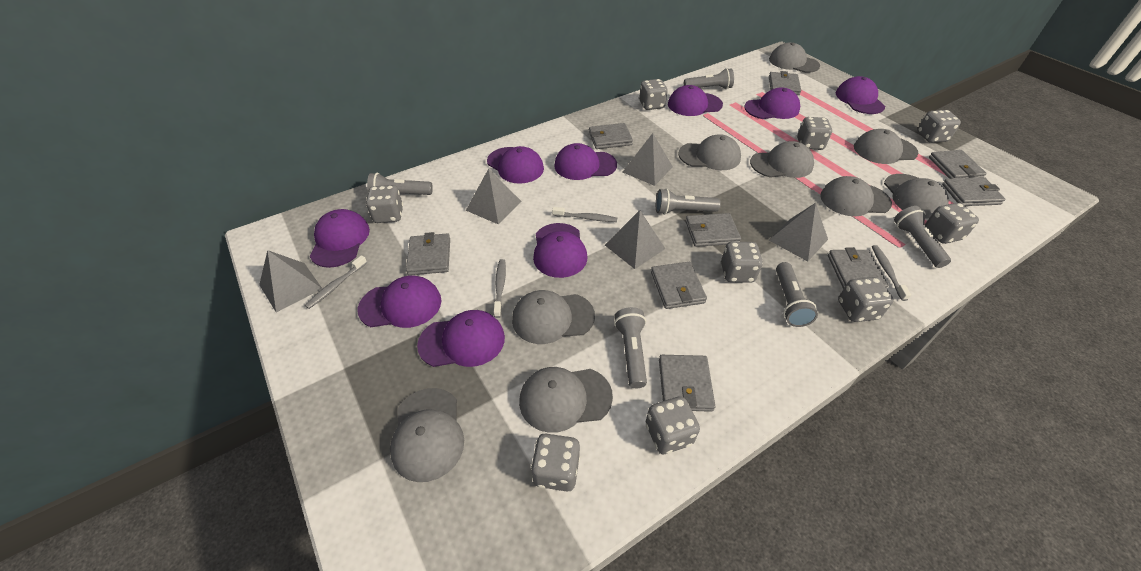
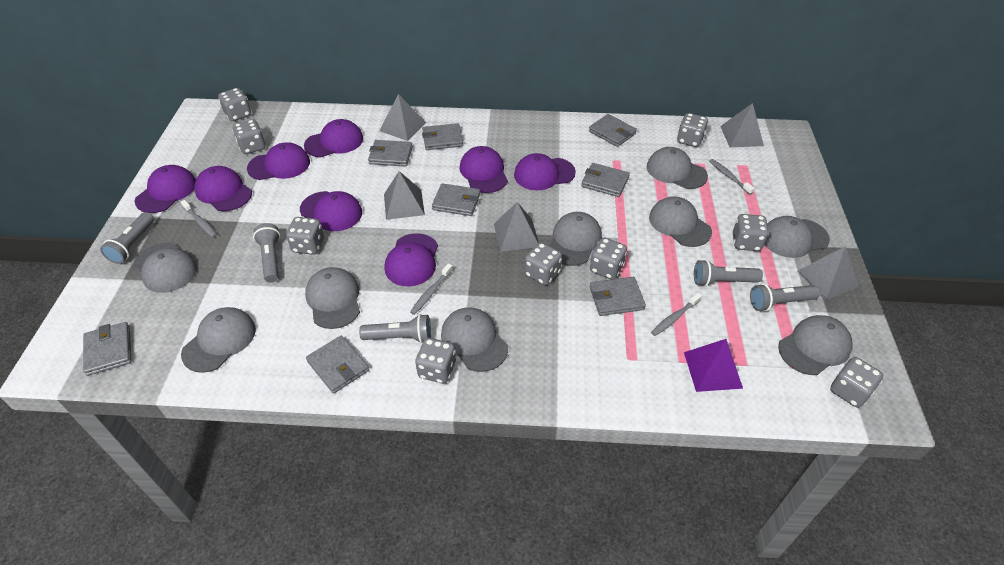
grey flashlight: [367,173,433,195] [614,307,647,388] [656,188,721,215] [684,68,734,89] [776,262,818,327] [894,206,951,268] = 6 -> [100,212,154,264] [253,223,280,283] [359,314,431,343] [694,260,763,287] [750,284,820,311] = 5
grey wallet: [406,232,450,275] [589,123,633,149] [651,262,707,309] [659,355,715,412] [686,213,741,247] [769,71,801,95] [828,247,888,289] [929,150,987,179] [942,177,1006,206] = 9 -> [83,322,131,376] [306,336,369,393] [368,140,413,167] [422,123,463,150] [432,183,480,216] [581,163,630,197] [589,114,637,147] [590,277,646,316] = 8
purple cap: [309,209,370,268] [358,276,441,328] [417,310,505,367] [487,146,544,184] [533,223,587,278] [554,143,617,180] [668,85,723,116] [744,87,800,119] [836,76,885,114] = 9 -> [135,165,196,213] [194,166,252,211] [247,142,310,180] [300,191,362,231] [304,119,363,157] [384,233,438,286] [460,146,508,193] [514,153,576,190] = 8
purple pyramid: none = 0 -> [684,339,743,392] = 1

